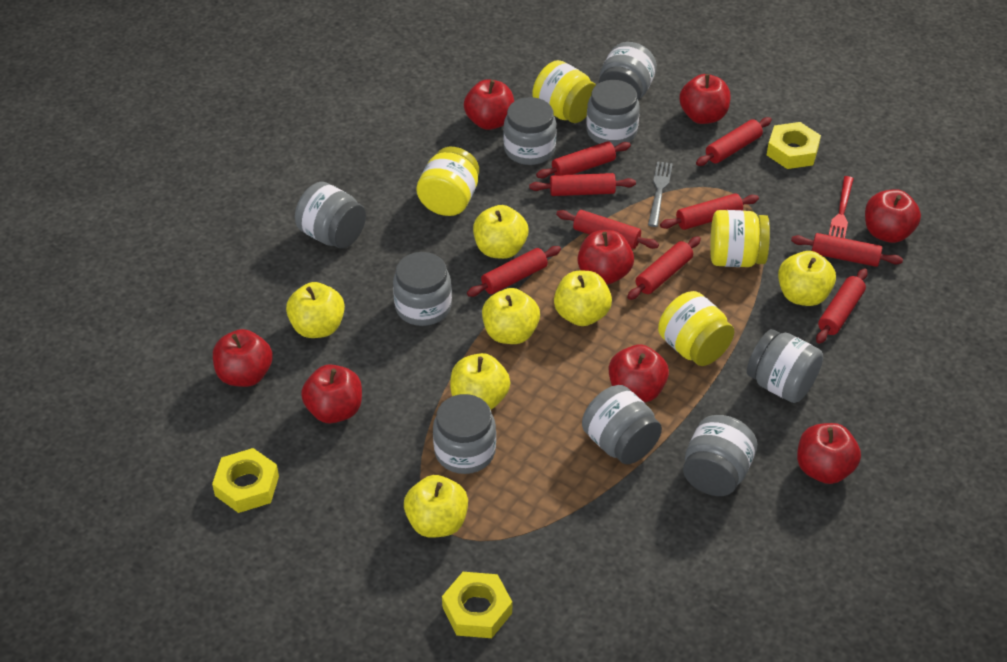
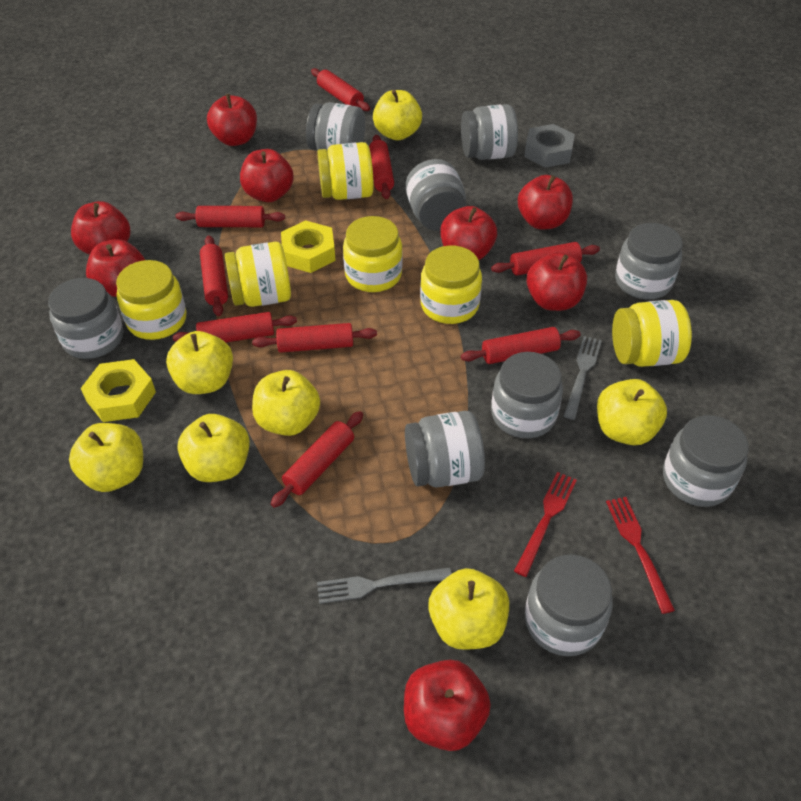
grey fork: [648,161,673,227] = 1 -> [317,567,452,604] [564,336,602,420] = 2
grey nut: none = 0 -> [524,124,575,168] = 1
red fork: [829,176,854,238] = 1 -> [514,472,577,577] [606,497,675,614] = 2
yellow jar: [416,147,479,216] [532,60,596,123] [658,291,734,366] [710,210,770,267] = 4 -> [116,260,186,340] [225,242,291,307] [317,142,374,200] [343,216,403,292] [420,245,482,324] [612,300,692,367] = 6
yellow nut: [212,448,279,513] [442,572,512,638] [767,122,821,169] = 3 -> [81,359,156,422] [281,220,336,273] = 2

